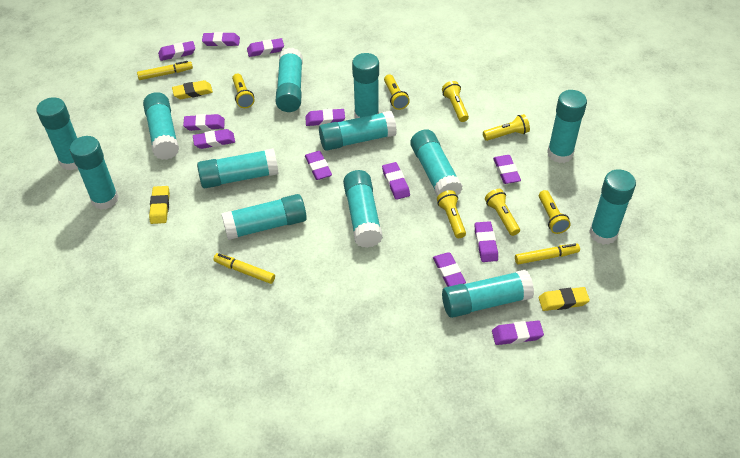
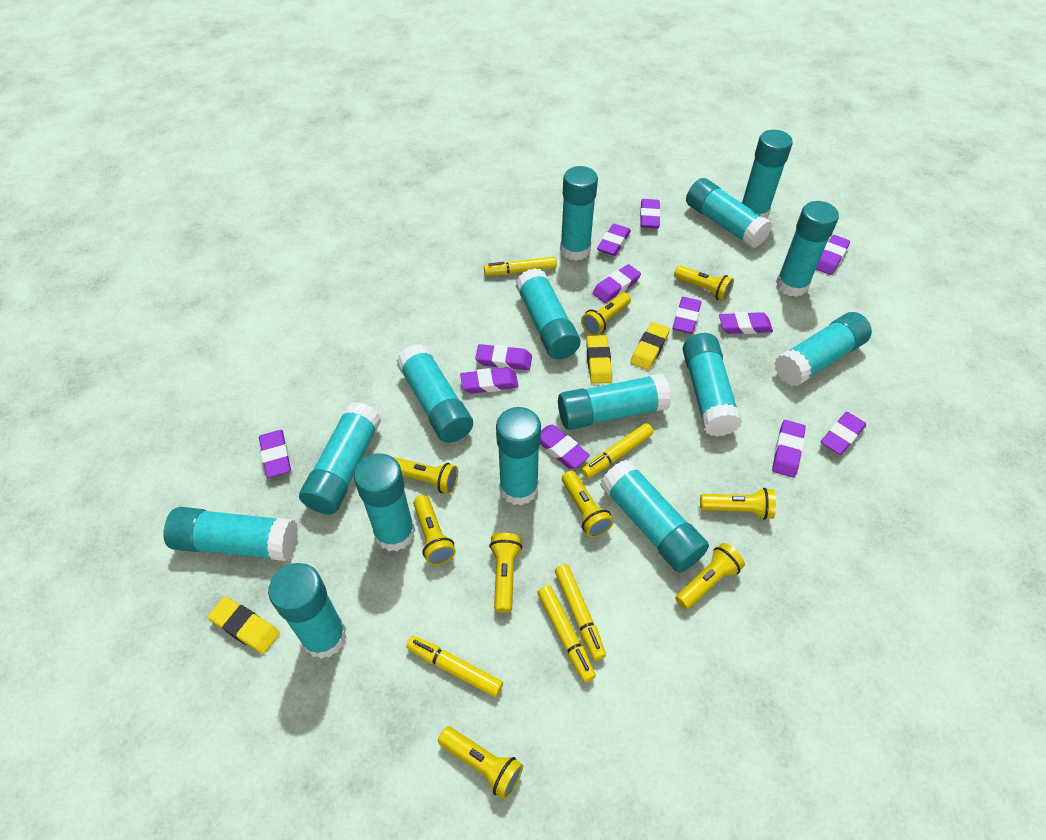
turquoise glue stick: [37,97,78,170] [70,136,119,210] [143,92,179,160] [197,148,279,188] [221,194,307,240] [276,48,303,112] [319,111,397,151] [343,170,383,248] [352,53,379,119] [410,129,463,196] [442,270,534,318] [547,90,587,163] [589,169,636,245] = 13 -> [164,507,298,561] [268,563,347,659] [299,402,381,515] [354,453,415,551] [396,344,473,443] [496,407,541,506] [516,268,580,359] [558,373,671,430] [560,166,598,261] [600,459,709,573] [683,333,742,437] [686,178,773,248] [741,130,793,219] [774,312,872,387] [776,201,839,297] = 15
yellow flashlight: [232,73,255,108] [384,74,410,110] [437,190,466,238] [442,81,469,122] [483,114,530,141] [485,189,520,236] [539,190,571,234] = 7 -> [393,457,458,494] [413,495,456,565] [438,726,523,799] [489,533,522,613] [562,471,614,537] [581,292,631,335] [674,266,734,301] [675,543,745,610] [700,488,776,520] = 9
yellow marker: [137,61,193,80] [214,253,275,284] [515,243,580,264] = 3 -> [406,636,503,697] [484,257,557,276] [537,585,596,683] [555,564,606,661] [581,423,653,478] = 5

